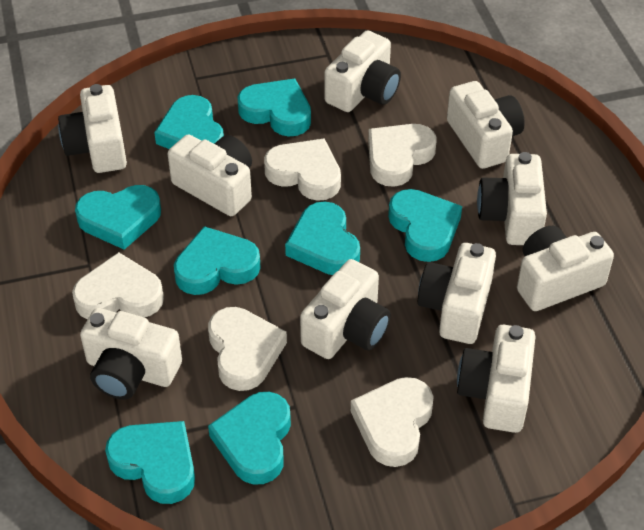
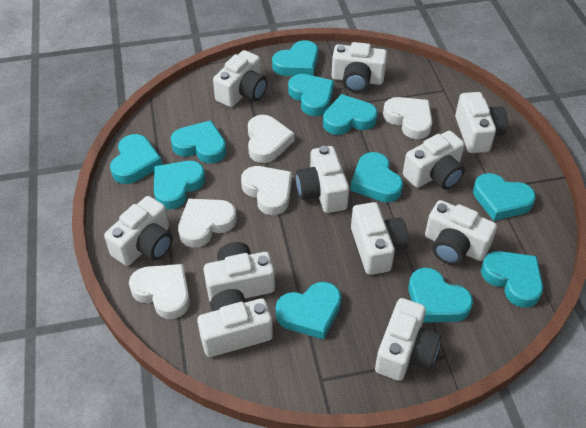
turquoise heart: [75,185,161,250] [105,421,195,504] [154,95,224,149] [174,226,261,295] [208,392,291,485] [238,79,311,137] [285,202,360,275] [388,189,462,262] = 8 -> [110,134,162,184] [154,161,205,209] [171,120,226,164] [272,40,318,76] [276,282,341,340] [288,74,334,116] [323,94,378,135] [350,152,403,203] [409,268,473,323] [473,173,536,221] [481,251,543,308] = 11
white camera: [58,84,127,173] [80,308,182,400] [168,134,252,216] [300,259,391,359] [324,30,401,112] [418,243,496,344] [447,81,525,169] [457,325,536,433] [477,152,547,245] [517,226,614,311] = 10 -> [104,196,173,266] [197,289,273,357] [204,242,275,301] [213,50,267,107] [296,146,349,213] [332,42,387,93] [351,202,408,275] [375,298,441,381] [403,131,465,190] [425,200,497,265] [455,92,508,153] = 11

